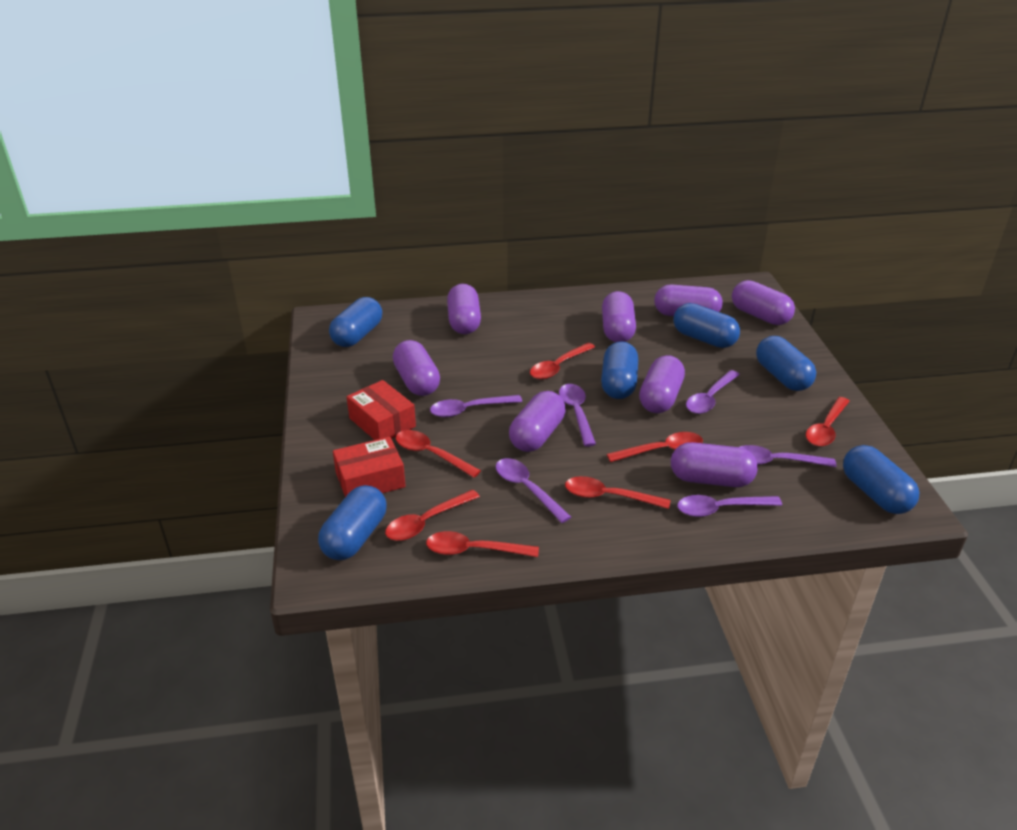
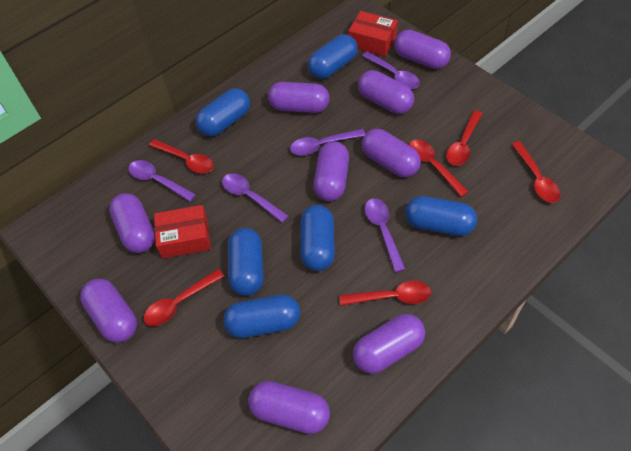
purple capsule: [393,340,440,396] [447,284,481,334] [509,391,566,452] [602,291,636,342] [639,355,685,413] [654,284,722,316] [671,442,758,487] [732,280,795,325] = 8 -> [80,279,137,342] [109,193,155,253] [248,381,330,434] [268,82,329,113] [314,141,349,201] [353,314,425,374] [358,70,414,114] [361,129,421,177] [394,30,451,69] = 9
purple spoon: [430,395,522,417] [496,458,571,523] [559,384,596,447] [677,495,782,517] [686,370,740,414] [740,445,836,467] = 6 -> [128,160,196,202] [222,173,288,223] [290,129,365,155] [362,51,420,89] [364,198,405,272] = 5
red spoon: [385,490,480,541] [396,430,481,478] [426,531,539,557] [530,343,595,380] [565,476,670,509] [607,432,703,462] [806,397,850,447] = 7 -> [144,269,224,326] [149,139,214,174] [339,281,431,306] [409,140,468,197] [446,111,482,166] [512,141,560,203] = 6

